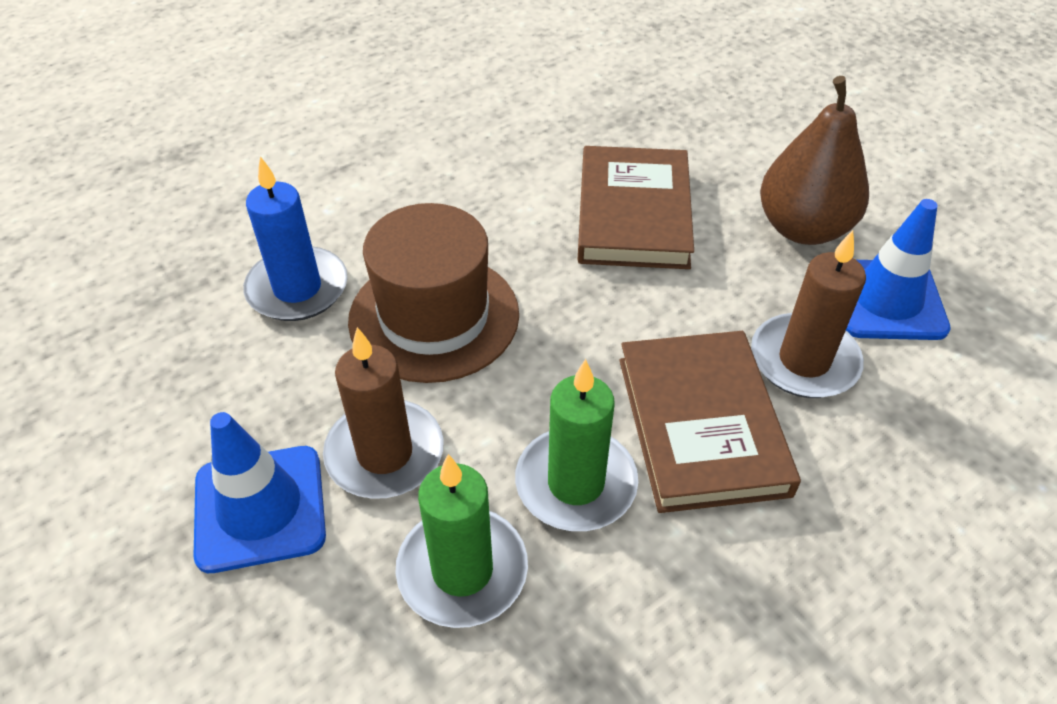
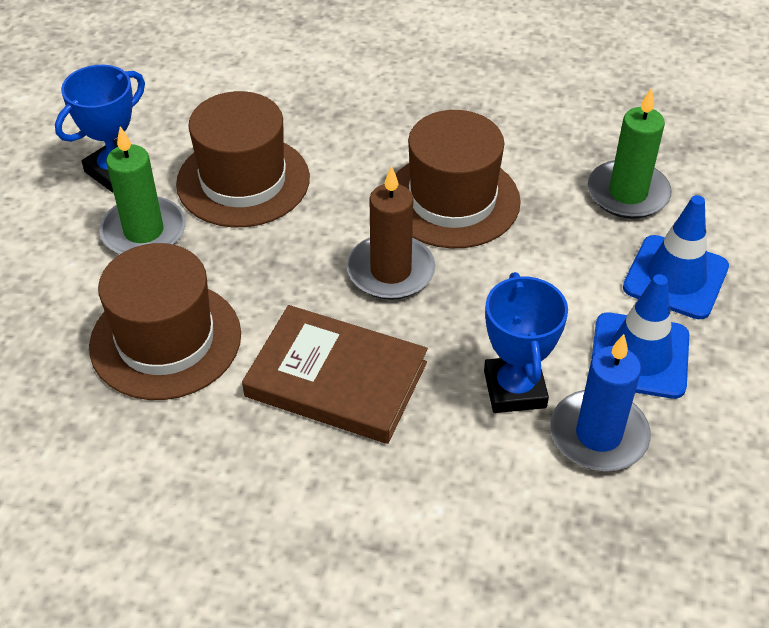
blue trophy: none = 0 -> [55,65,145,192] [484,272,568,413] = 2
brown book: [578,146,694,269] [619,331,801,513] = 2 -> [242,305,428,444] = 1
brown candle: [323,327,444,499] [751,230,866,398] = 2 -> [347,166,435,300] = 1
brown hat: [348,203,519,383] = 1 -> [89,243,241,400] [176,91,310,227] [396,110,521,248] = 3
brown pear: [760,76,869,245] = 1 -> none = 0

